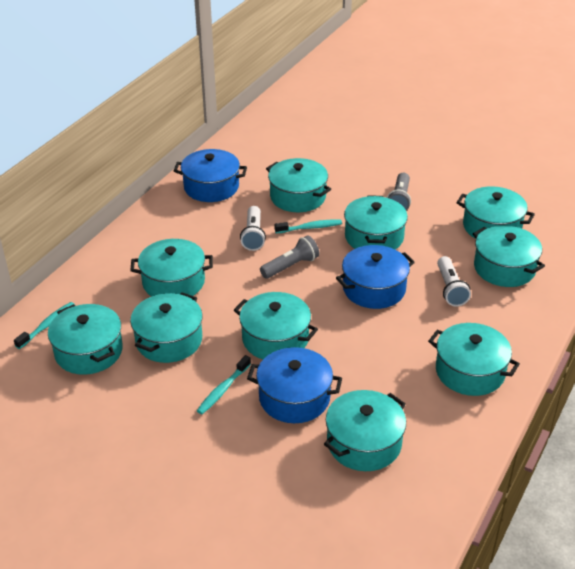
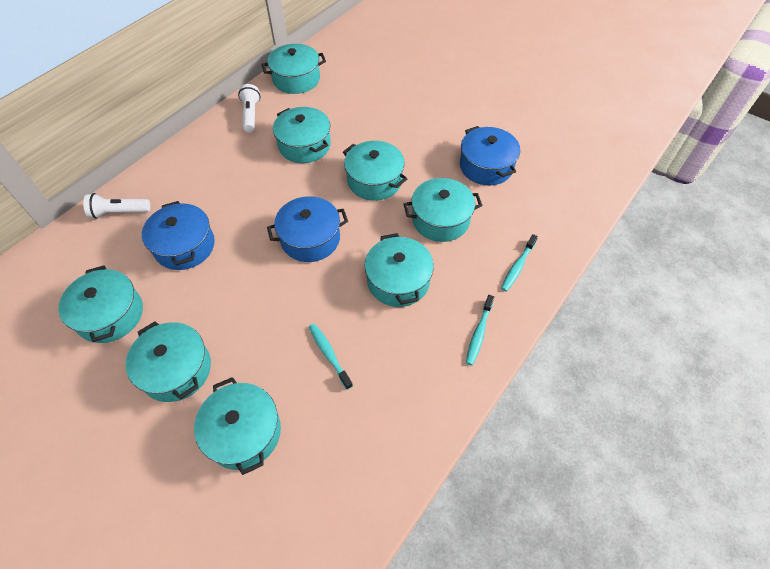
grey flashlight: [260,235,319,279] [387,173,411,211] = 2 -> none = 0
turquoise pot: [48,304,123,375] [130,239,213,297] [130,292,203,363] [234,292,318,359] [266,158,331,212] [324,390,406,471] [344,195,408,250] [428,323,520,396] [456,186,535,239] [473,226,545,287] = 10 -> [58,265,143,343] [126,321,211,402] [194,377,281,475] [262,44,326,94] [273,107,331,163] [343,141,407,201] [364,233,434,307] [404,178,483,242] = 8

